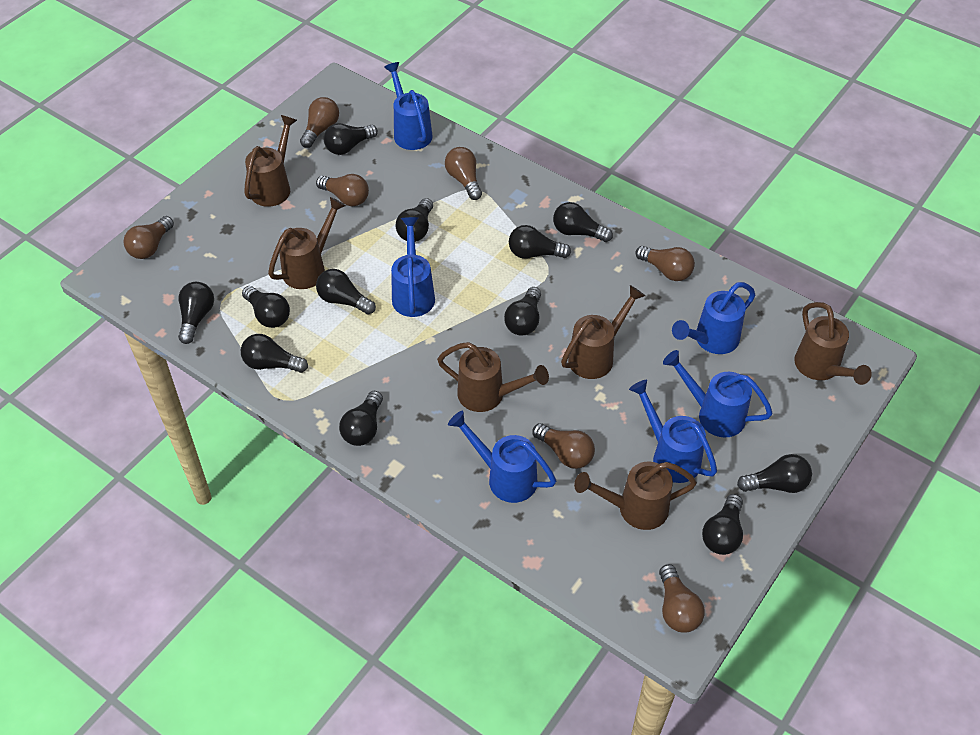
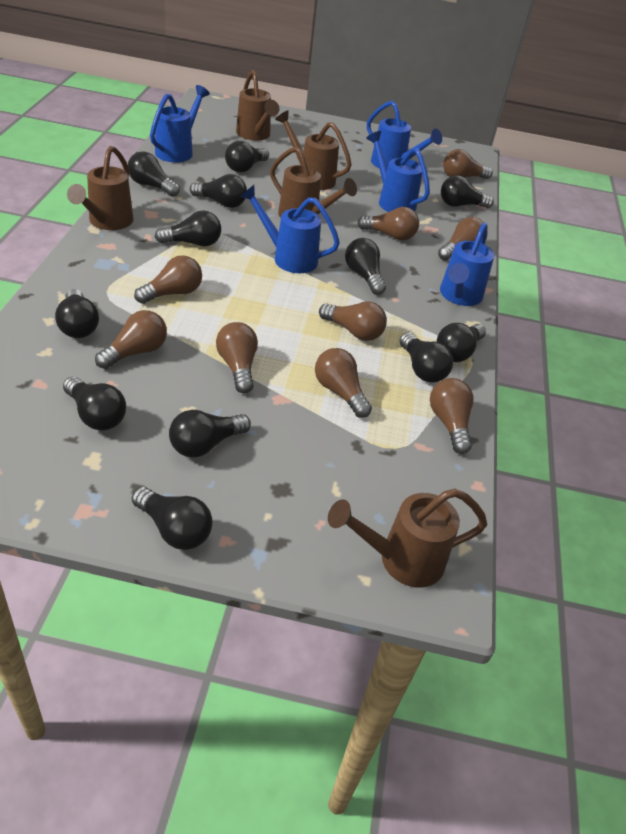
blue watering can: [384,62,432,150] [391,217,435,317] [448,410,556,503] [629,380,717,483] [663,350,773,437] [672,282,755,354] = 6 -> [150,85,210,163] [240,185,340,273] [366,131,430,212] [367,100,442,168] [440,222,494,306] = 5
brown light bulb: [124,216,174,259] [300,97,339,148] [316,174,369,207] [445,147,482,200] [533,423,595,469] [635,246,695,281] [659,564,705,633] = 7 -> [95,310,167,369] [134,255,202,304] [216,322,258,394] [315,348,372,418] [319,301,387,341] [357,207,419,240] [430,378,473,454] [438,217,488,261] [443,149,493,179] = 9
brown watering can: [244,115,297,207] [268,197,346,289] [437,342,549,412] [561,285,645,379] [574,462,697,530] [794,302,872,385] = 6 -> [67,146,133,230] [236,70,279,140] [270,146,357,218] [275,110,351,190] [328,489,487,587] = 5

